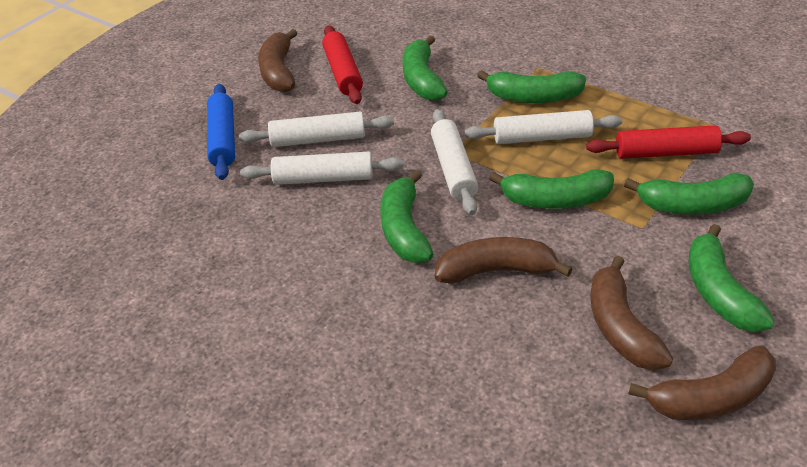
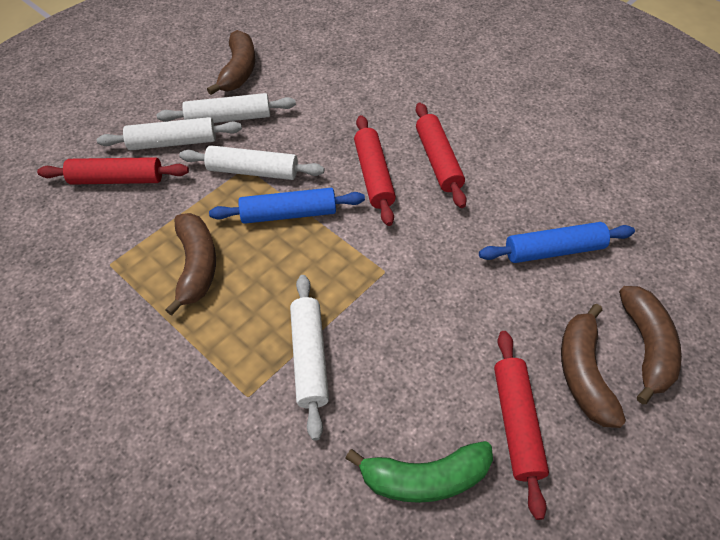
blue rolling pin: [207,84,235,180] = 1 -> [209,188,365,224] [479,222,635,263] = 2
green banana: [380,170,433,263] [403,35,448,101] [477,70,586,103] [489,169,614,209] [624,173,754,215] [689,224,775,332] = 6 -> [345,441,493,503] = 1
red rolling pin: [322,25,363,104] [586,125,751,159] = 2 -> [37,157,189,185] [354,115,396,226] [416,103,467,208] [494,331,549,520] = 4

